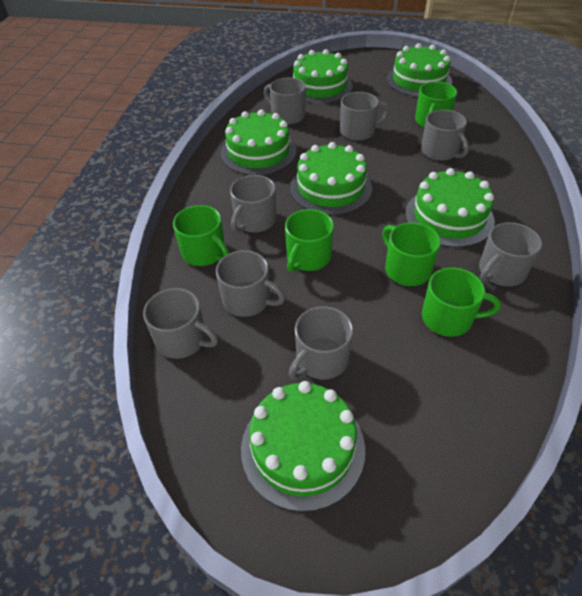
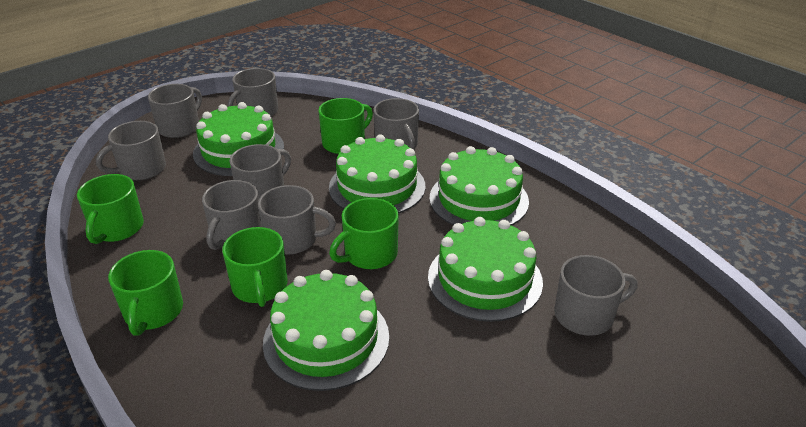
green cake: [221,110,296,175] [241,381,365,512] [290,142,372,215] [293,49,353,103] [387,43,452,97] [405,168,495,247] = 6 -> [193,102,284,176] [263,270,389,391] [329,134,426,213] [428,217,543,322] [430,146,529,226] = 5

